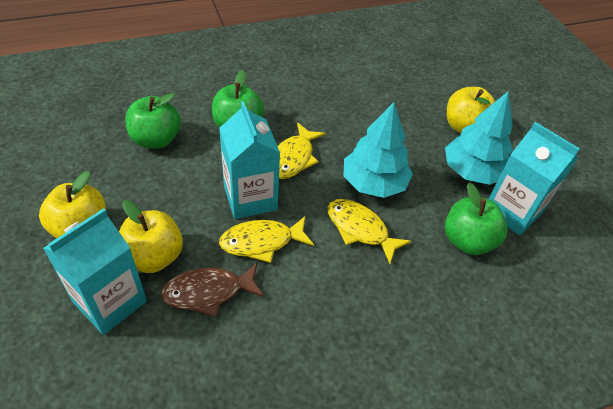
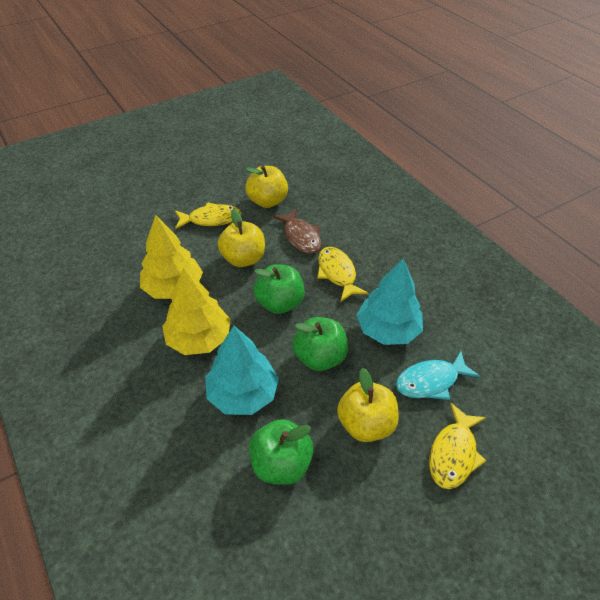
turquoise carton: [43,208,147,335] [219,101,280,219] [489,122,580,236] = 3 -> none = 0
turquoise fish: none = 0 -> [396,351,480,400] = 1
yellow tree: none = 0 -> [140,215,203,299] [162,267,231,355] = 2

